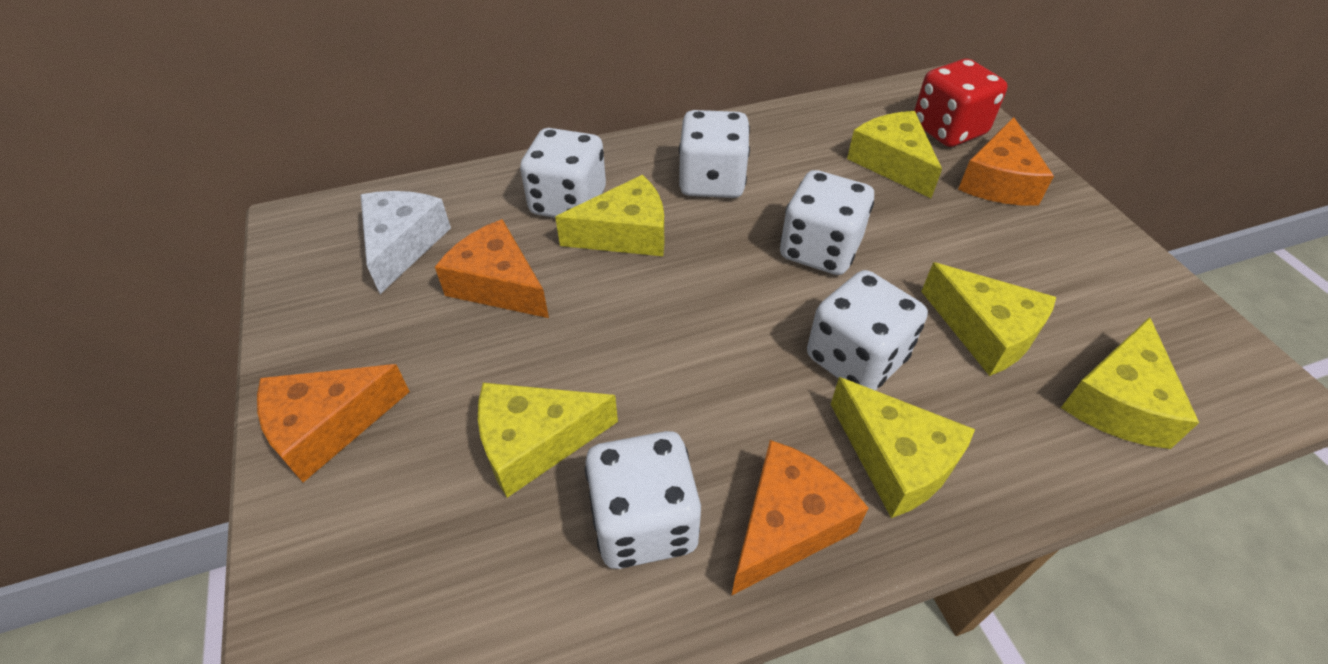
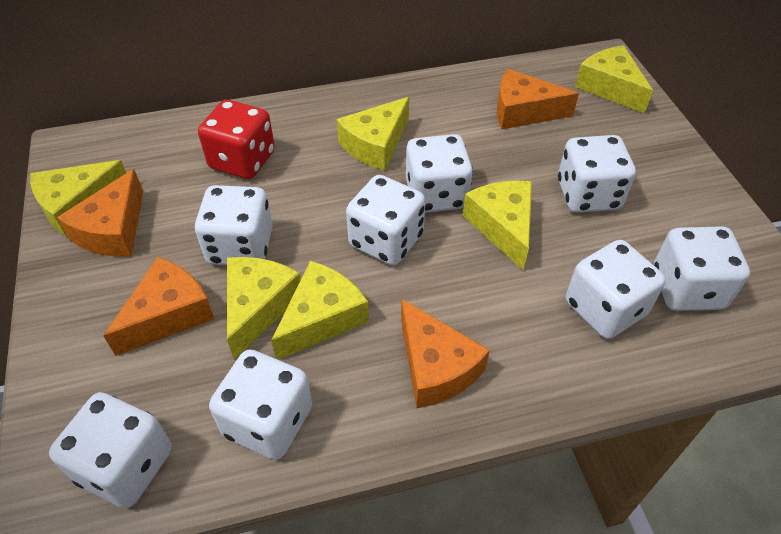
white cheese: [361,191,451,294] = 1 -> none = 0
white dice: [520,128,606,218] [585,431,701,569] [679,110,750,198] [780,170,874,275] [807,270,928,391] = 5 -> [49,392,172,508] [195,185,273,265] [209,349,312,460] [346,175,426,266] [406,134,473,213] [558,135,636,213] [566,240,666,339] [654,226,750,311] = 8

